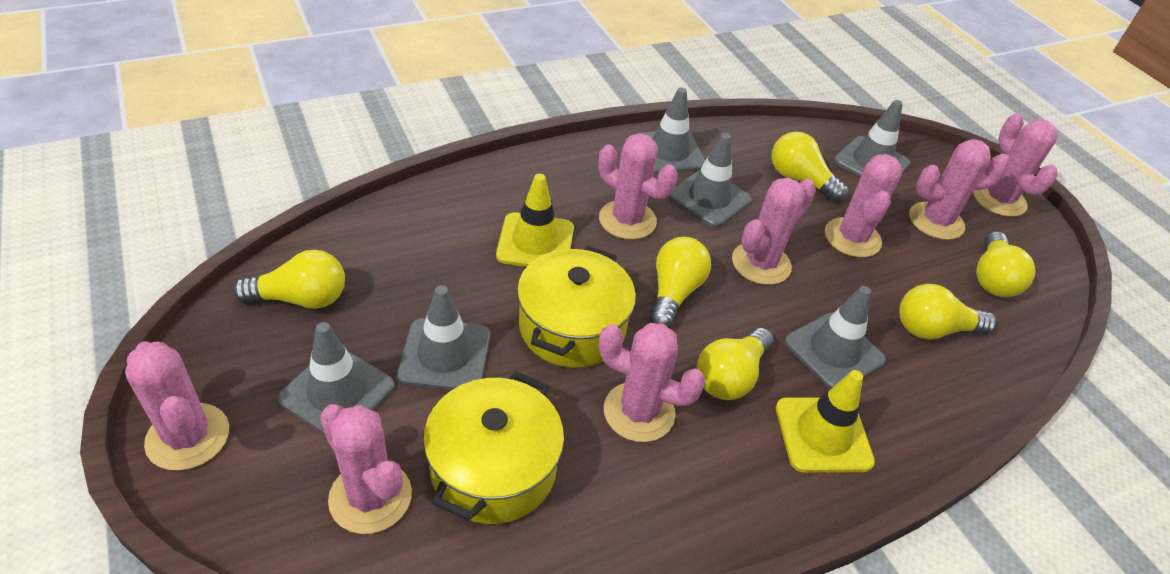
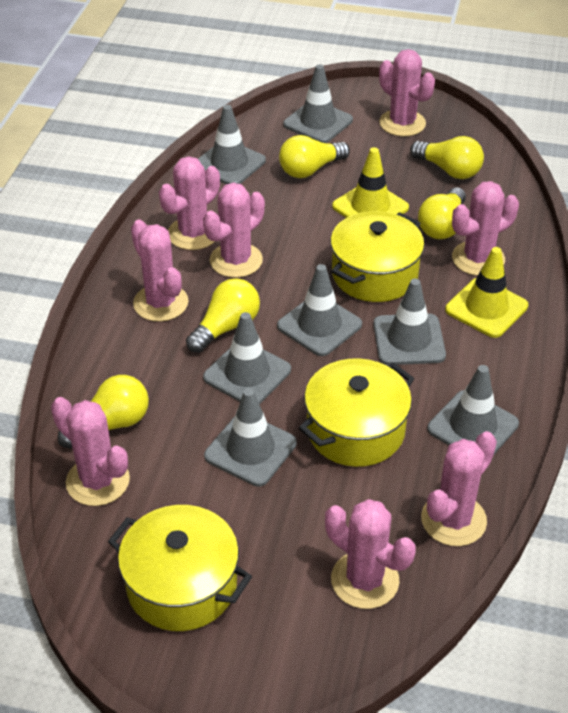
grey traffic cone: [278,322,395,435] [397,285,490,390] [637,88,705,174] [668,133,751,228] [785,286,886,389] [834,100,910,177] = 6 -> [198,105,266,184] [203,312,291,404] [204,388,297,487] [277,264,362,356] [283,64,353,143] [373,279,446,365] [428,365,519,454] = 7
yellow light bulb: [233,250,345,309] [650,237,711,328] [697,328,774,400] [771,132,848,202] [899,284,996,340] [976,231,1036,297] = 6 -> [58,375,149,449] [186,278,260,353] [279,135,350,178] [410,136,484,179] [418,187,466,239] = 5
yellow pot: [423,371,564,524] [517,246,636,368] = 2 -> [108,505,252,631] [299,358,414,467] [330,211,424,302] = 3

